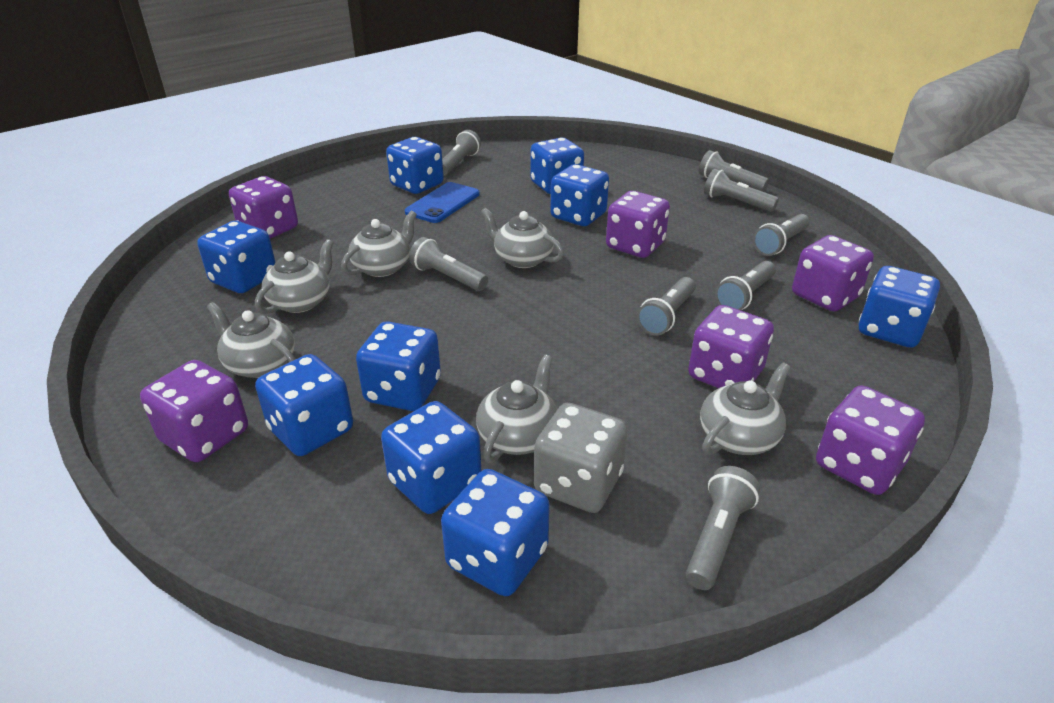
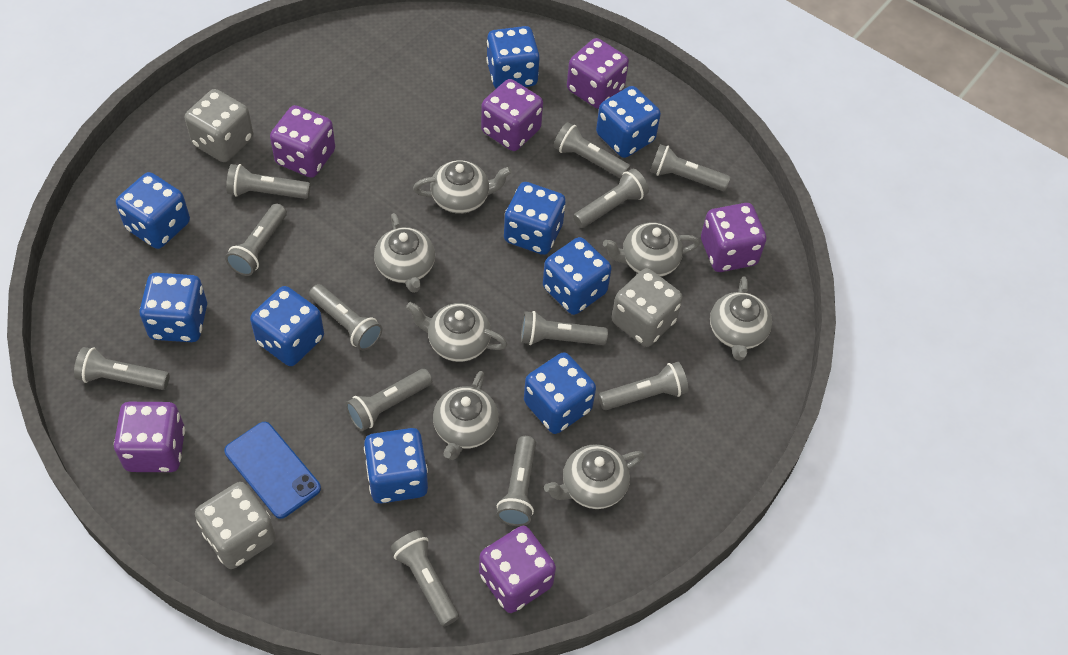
grey dice: [534,403,628,513] = 1 -> [185,89,253,162] [195,482,276,569] [612,268,683,347] = 3
grey flashlight: [409,237,488,291] [442,130,481,175] [637,277,696,336] [686,466,760,590] [699,150,769,192] [704,169,779,212] [715,261,776,310] [753,214,810,256] = 8 -> [74,347,170,390] [225,204,287,276] [226,164,310,199] [309,284,382,351] [345,369,432,431] [391,530,459,627] [497,436,536,526] [521,311,608,345] [553,122,630,179] [573,168,649,228] [598,362,688,410] [650,144,730,191] = 12
grey teapot: [207,302,296,378] [255,239,334,314] [341,210,417,277] [476,355,558,463] [481,208,564,268] [700,363,791,455] = 6 -> [374,213,435,293] [406,302,507,362] [413,160,512,214] [433,371,499,460] [544,444,644,509] [603,223,700,277] [710,276,772,361] = 7

